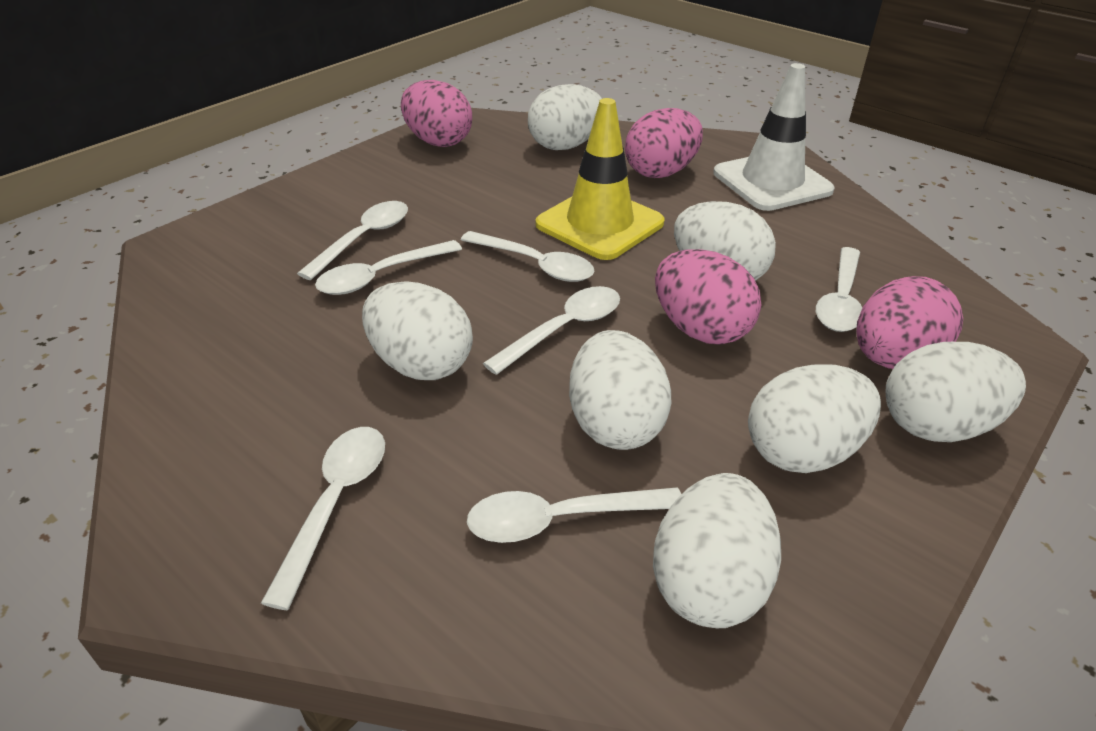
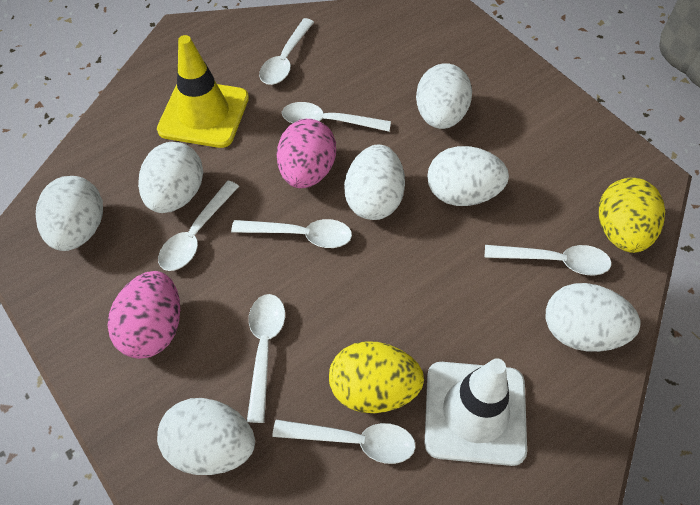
pink egg: [401,80,472,147] [625,108,703,178] [655,249,761,345] [856,276,963,369] = 4 -> [107,271,180,359] [277,119,336,188] = 2
yellow egg: none = 0 -> [329,341,424,413] [599,178,665,253] = 2

